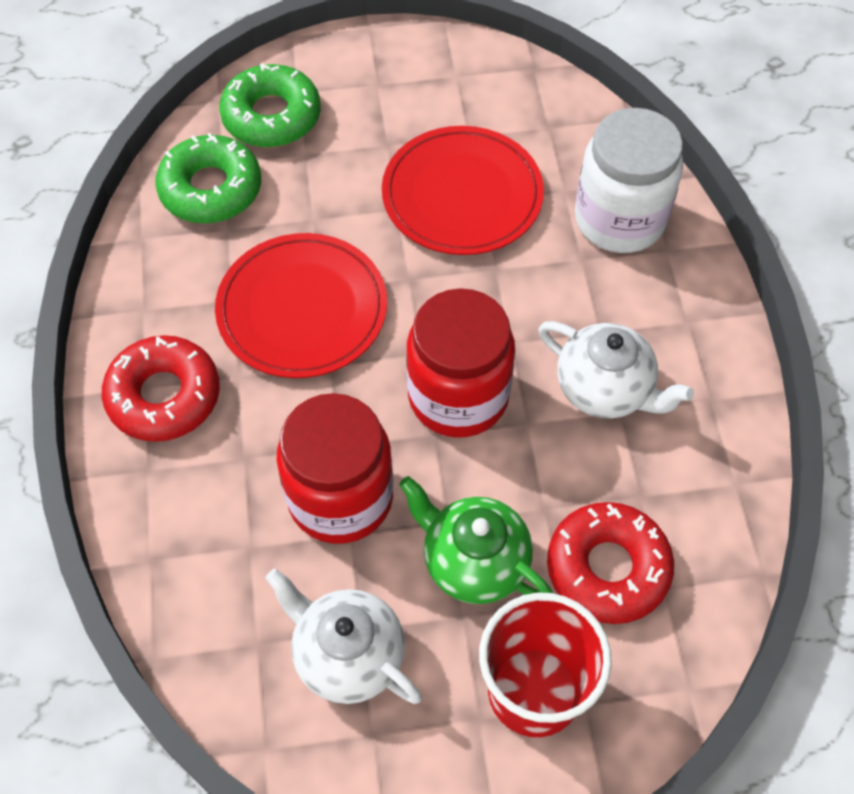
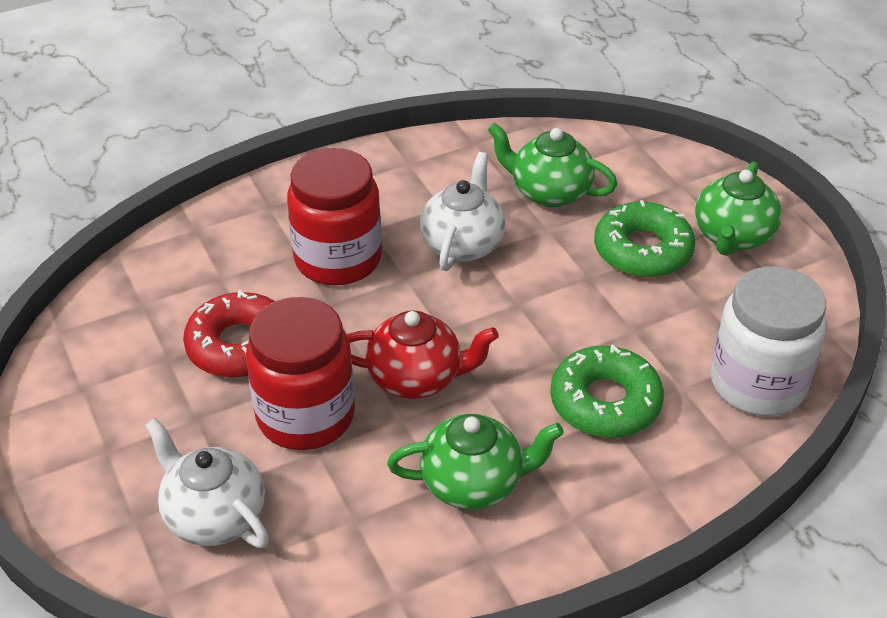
green teapot: [399,476,552,604] = 1 -> [387,414,564,510] [488,123,617,207] [695,162,782,256] = 3
red cup: [479,593,612,737] = 1 -> none = 0
red donut: [102,335,220,442] [547,502,674,624] = 2 -> [183,291,275,378] = 1
red plate: [215,233,387,378] [382,126,544,255] = 2 -> none = 0
red teapot: none = 0 -> [347,311,499,399] = 1

